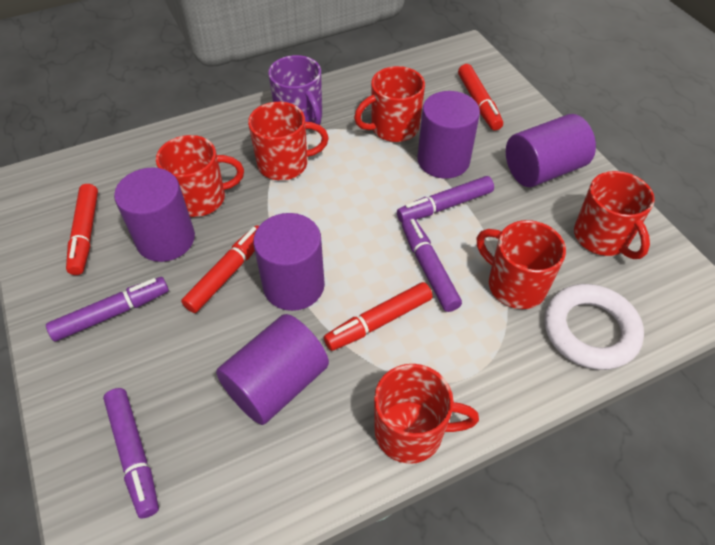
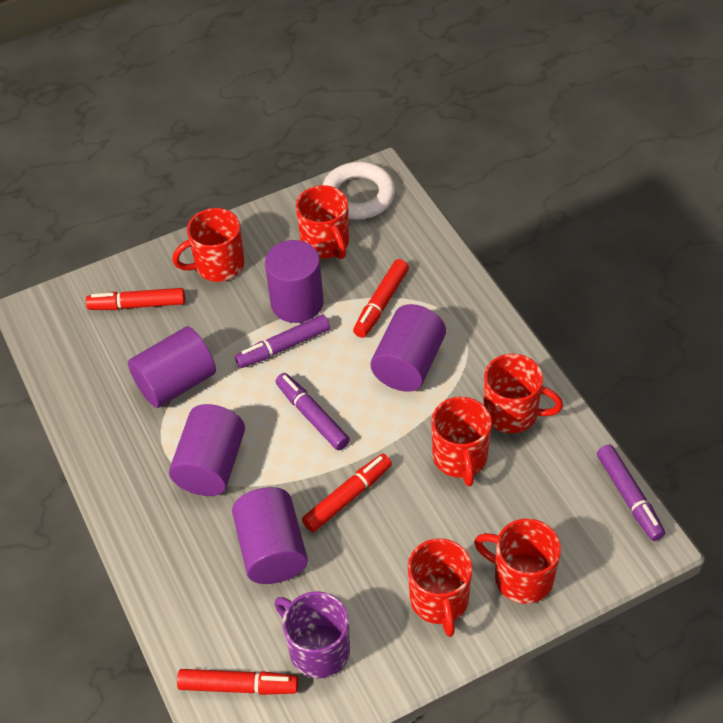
purple marker: [46,277,169,341] [103,388,159,518] [397,176,494,223] [402,217,462,312] = 4 -> [235,314,330,368] [275,373,350,450] [597,445,665,541] = 3

